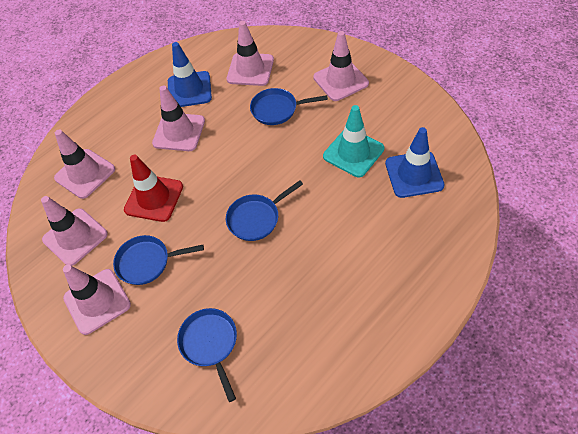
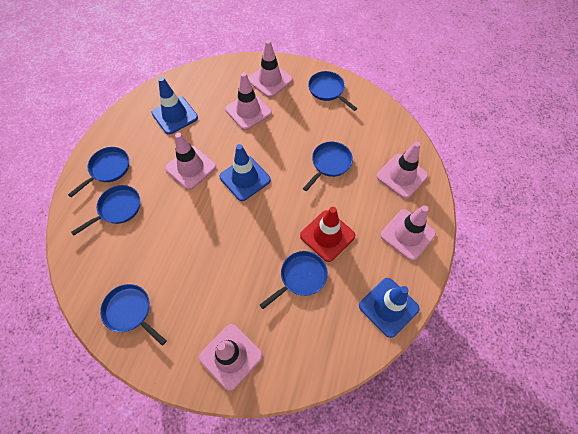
blue pan: [113,235,204,285] [177,308,237,402] [226,180,303,241] [250,88,328,125] = 4 -> [68,147,129,198] [71,185,140,236] [100,284,167,346] [260,251,328,309] [303,142,353,191] [308,71,357,111] = 6
blue traffic cone: [168,42,212,107] [385,127,445,198] = 2 -> [152,77,198,135] [220,144,271,201] [359,278,420,338] = 3
turquoise traffic cone: [323,105,384,177] = 1 -> none = 0

